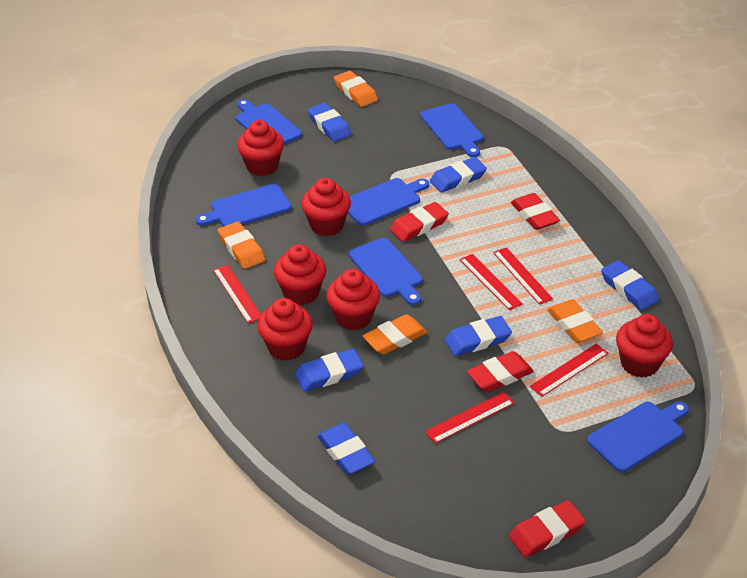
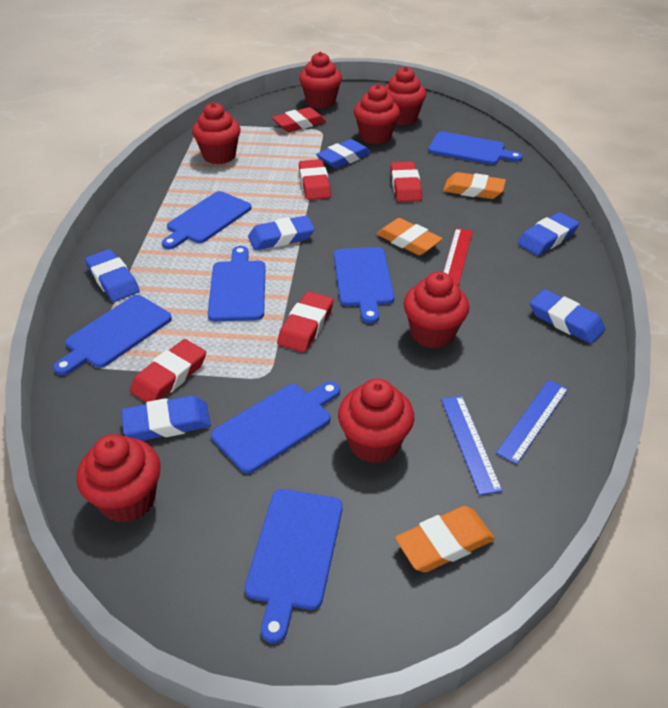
blue cutting board: [196,184,292,227] [236,99,302,144] [348,178,429,226] [349,238,423,305] [420,103,483,157] [587,401,689,472] = 6 -> [53,295,172,375] [162,191,252,249] [208,246,266,321] [211,381,340,474] [245,489,343,643] [334,247,394,323] [428,131,523,165] = 7
blue ruler: none = 0 -> [441,396,502,495] [496,380,568,464] = 2
orange eraser: [218,221,265,269] [334,71,378,107] [363,314,427,355] [547,299,603,343] = 4 -> [377,218,443,255] [395,506,495,572] [443,172,506,199] = 3
red cupcake: [237,120,284,176] [257,298,313,361] [274,244,326,305] [301,178,351,236] [326,269,380,331] [616,314,673,378] = 6 -> [77,434,161,523] [192,102,241,164] [299,52,342,109] [338,379,414,463] [354,84,400,144] [384,67,426,125] [403,272,469,348] = 7
red eraser: [390,202,449,242] [467,351,534,392] [509,500,586,558] [511,193,560,230] = 4 -> [130,339,206,402] [272,107,326,132] [277,292,334,352] [299,159,331,200] [390,162,422,202] = 5
red ruler: [213,265,261,323] [425,392,514,444] [459,254,523,310] [493,247,553,305] [530,344,609,397] = 5 -> [443,228,473,286] = 1

